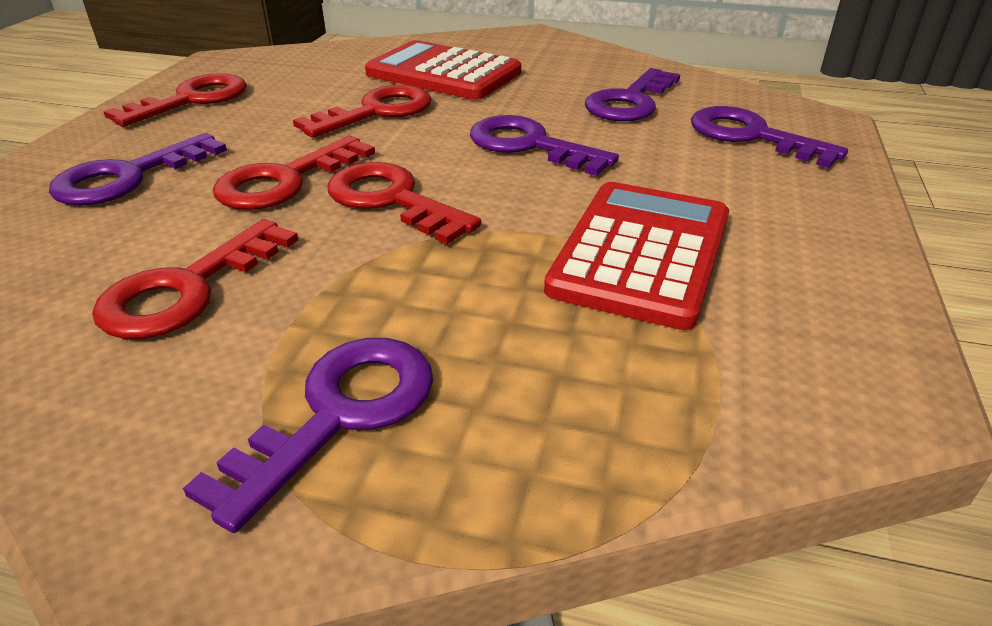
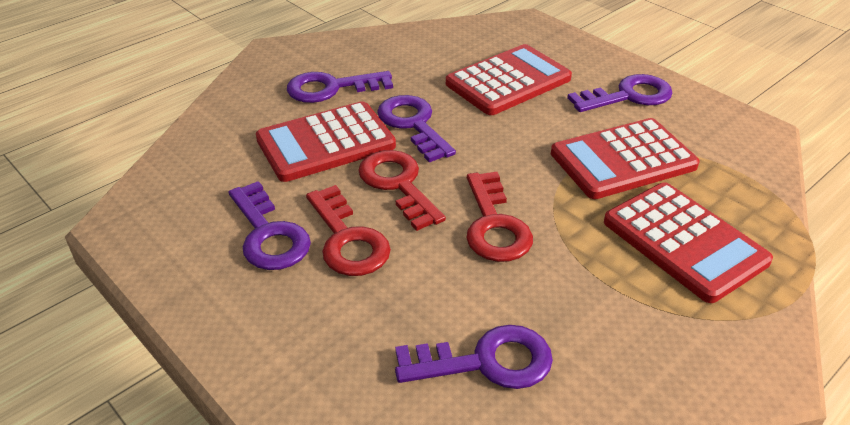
red calculator: [365,40,521,100] [544,182,729,330] = 2 -> [256,101,396,182] [446,44,572,115] [551,118,700,199] [604,182,773,303] = 4
red key: [92,219,298,339] [103,73,247,127] [213,136,375,210] [293,85,432,138] [327,162,481,244] = 5 -> [306,185,391,276] [358,150,446,231] [466,172,533,262] = 3

